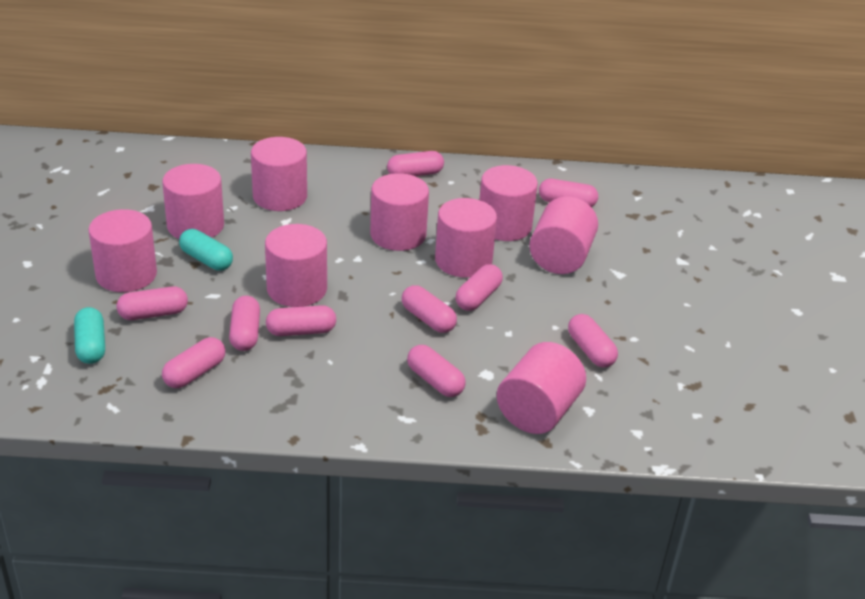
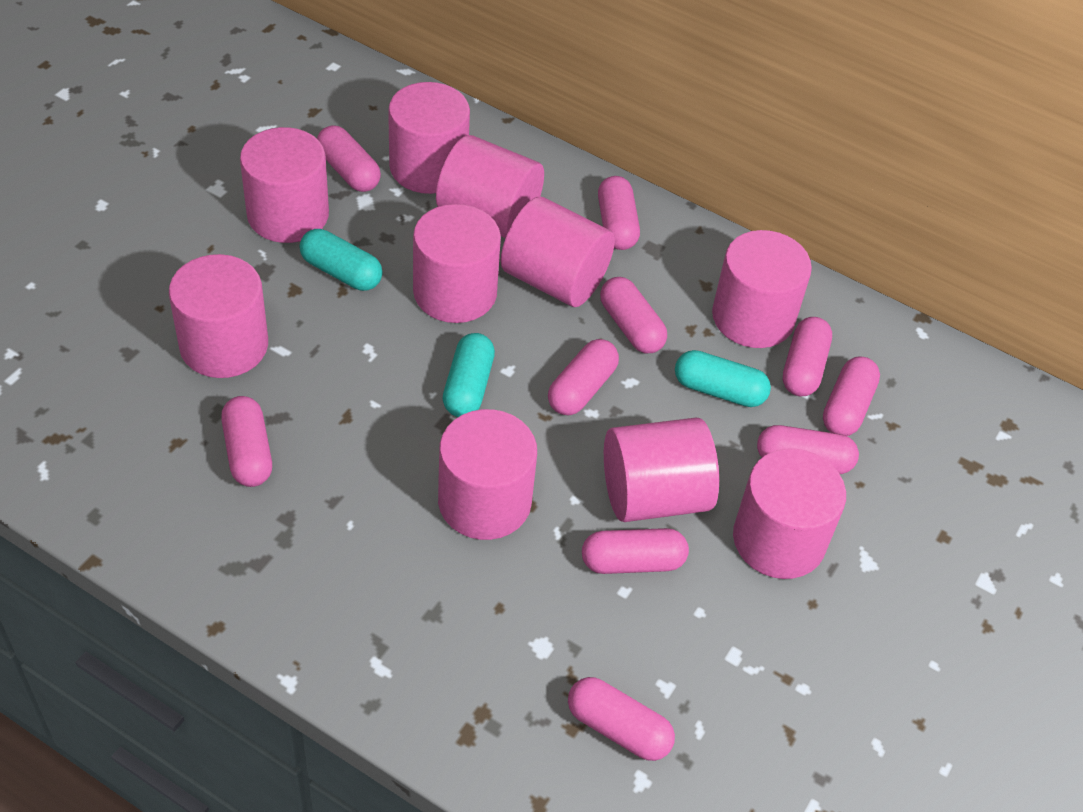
pink cylinder: [88,209,157,292] [162,164,224,239] [251,137,307,211] [265,224,327,307] [370,173,429,251] [435,198,497,278] [479,165,538,241] [497,342,586,434] [529,196,598,274] = 9 -> [169,254,268,378] [240,127,329,243] [388,82,470,194] [413,204,501,323] [436,135,544,238] [438,409,537,540] [501,197,615,307] [604,418,719,522] [712,230,812,348] [733,448,846,579] = 10
turquoise capsule: [74,307,105,364] [179,229,233,271] = 2 -> [300,229,383,291] [443,333,495,417] [675,350,771,407] = 3

